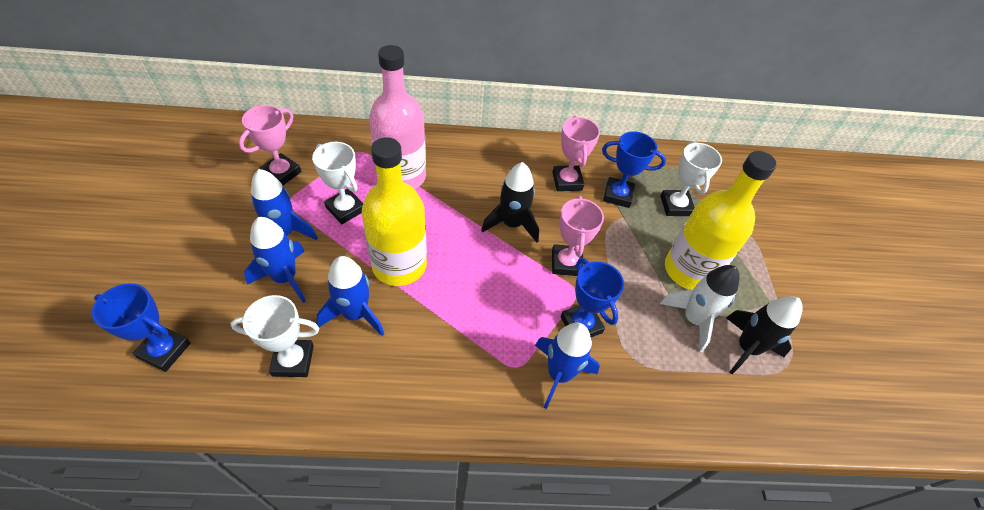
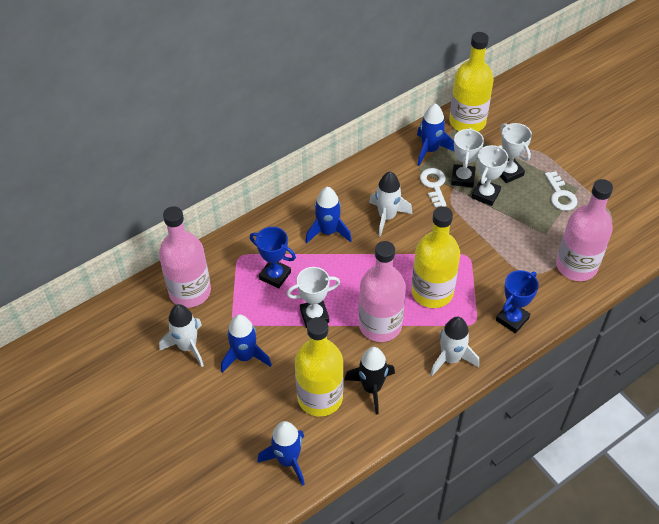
black rocket: [481,162,539,242] [726,296,803,374] = 2 -> [345,347,395,414] = 1
blue trophy: [92,283,191,372] [561,258,624,337] [602,131,666,208] = 3 -> [250,227,296,288] [496,270,539,333] = 2
pink bottle: [369,45,426,190] = 1 -> [159,206,211,308] [359,241,406,342] [556,179,613,281] = 3
pink trophy: [239,105,302,185] [552,196,604,276] [553,116,600,191] = 3 -> none = 0
white key: none = 0 -> [420,168,446,207] [545,171,577,211] = 2
white rocket: [660,265,740,352] = 1 -> [159,304,204,367] [369,172,412,237] [430,317,479,376] = 3
white trophy: [230,295,319,377] [312,142,363,224] [660,141,722,216] = 3 -> [287,267,340,328] [451,127,484,188] [472,145,508,206] [500,123,532,183] = 4
yellow bottle: [362,137,427,286] [665,151,777,290] = 2 -> [295,317,344,417] [412,207,460,308] [449,32,494,132] = 3

